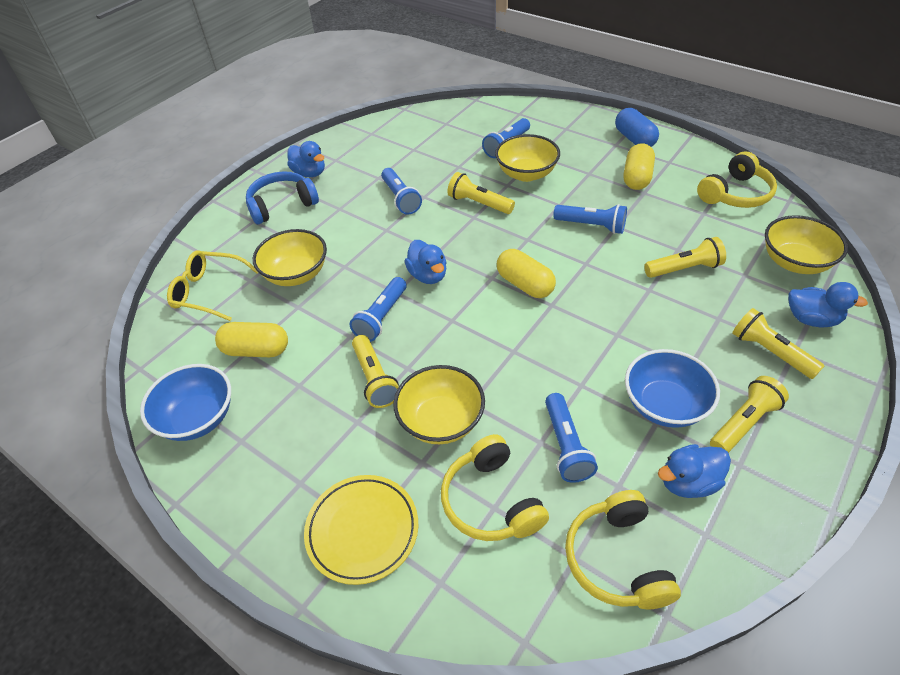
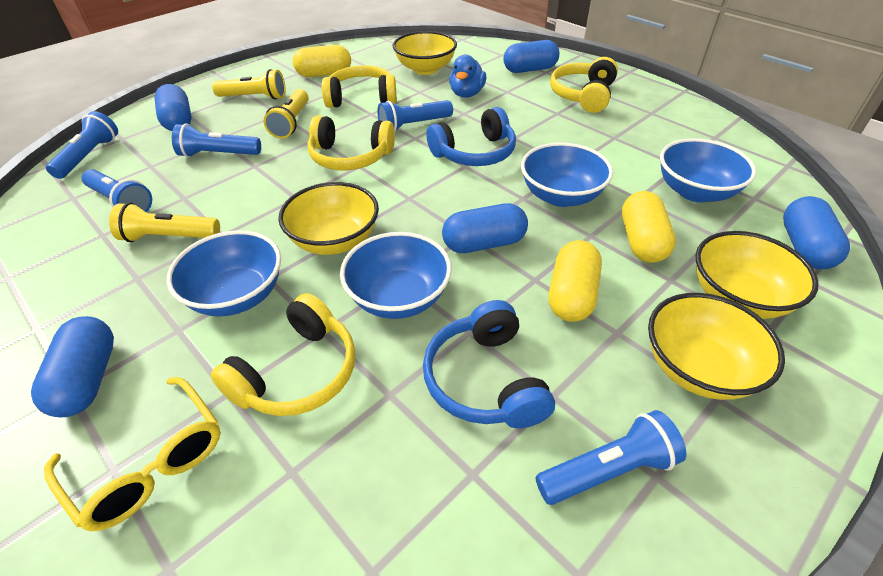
blue bowl: [140,364,231,441] [625,349,720,428] = 2 -> [166,230,281,316] [340,232,452,319] [521,142,613,207] [660,138,756,203] = 4
blue capsule: [615,108,659,147] = 1 -> [31,316,114,417] [154,84,192,131] [442,203,528,253] [503,40,560,73] [783,196,850,269] = 5
blue duck: [287,141,325,177] [404,240,447,284] [658,444,731,498] [788,282,868,327] = 4 -> [449,55,487,98] = 1
blue headphones: [246,171,319,224] = 1 -> [423,300,555,428] [426,107,516,166] = 2
yellow flashlight: [352,335,399,408] [447,172,515,214] [644,237,726,278] [710,376,789,453] [732,308,824,379] = 5 -> [109,202,220,242] [212,69,286,100] [264,89,309,139] = 3
yellow headphones: [441,434,549,541] [565,490,681,609] [697,152,777,208] = 3 -> [211,293,355,416] [308,116,395,170] [322,65,397,108] [550,57,618,113] = 4
yellow plate: [304,475,418,585] = 1 -> none = 0

